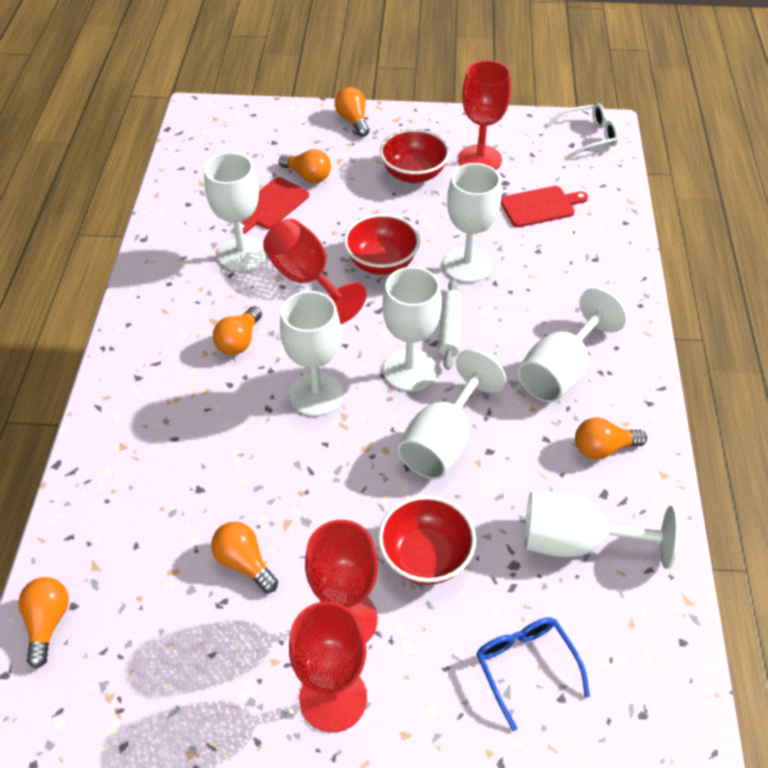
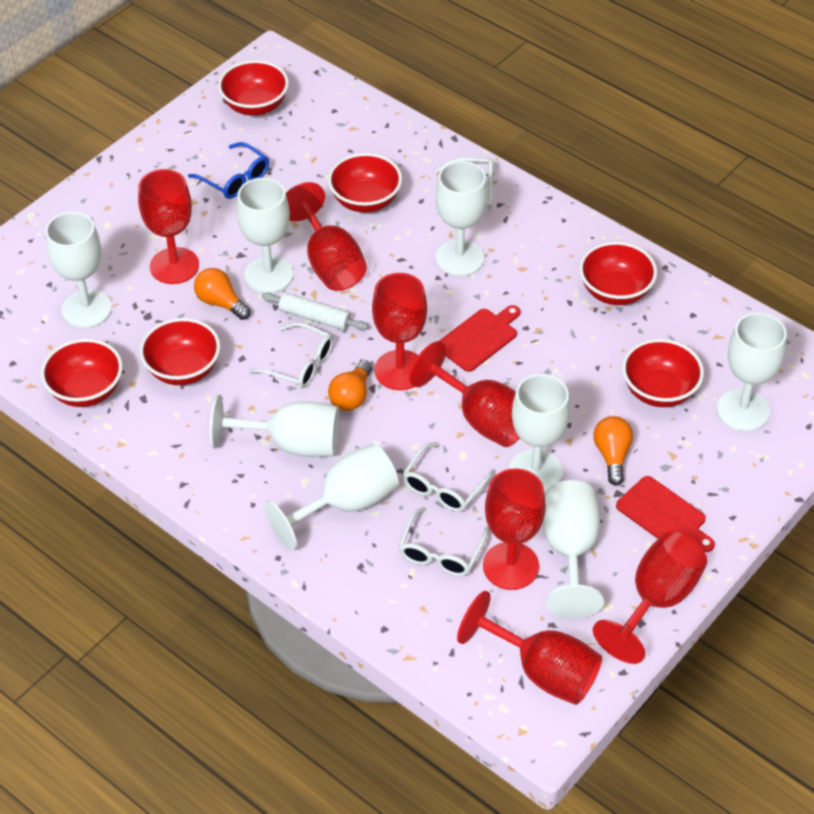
orange light bulb: [18,577,69,668] [211,522,278,593] [213,306,262,355] [279,149,331,183] [335,87,369,137] [575,417,647,459] = 6 -> [194,268,251,320] [328,360,372,411] [594,416,633,486] = 3
red bowl: [344,214,420,275] [378,495,476,585] [380,129,450,183] = 3 -> [41,338,123,407] [140,318,220,385] [218,60,289,116] [328,153,402,212] [579,241,657,305] [622,339,704,407] = 6
red goblet: [263,219,367,324] [289,601,367,733] [305,520,378,643] [458,60,511,170] = 4 -> [138,169,199,284] [286,182,367,291] [372,273,427,390] [409,341,520,447] [457,591,602,705] [483,469,546,590] [593,531,707,664] = 7
white glasses: [547,103,619,158] = 1 -> [249,322,334,388] [398,507,489,576] [402,442,496,512] [435,158,493,213] = 4
white goblet: [204,152,266,272] [280,291,343,416] [383,267,442,391] [398,350,506,479] [444,163,501,283] [518,288,627,402] [524,491,679,569] = 7 -> [45,212,112,328] [210,395,340,457] [237,178,294,293] [264,444,399,551] [436,161,488,276] [509,374,570,493] [543,480,604,618] [717,313,787,431] = 8

